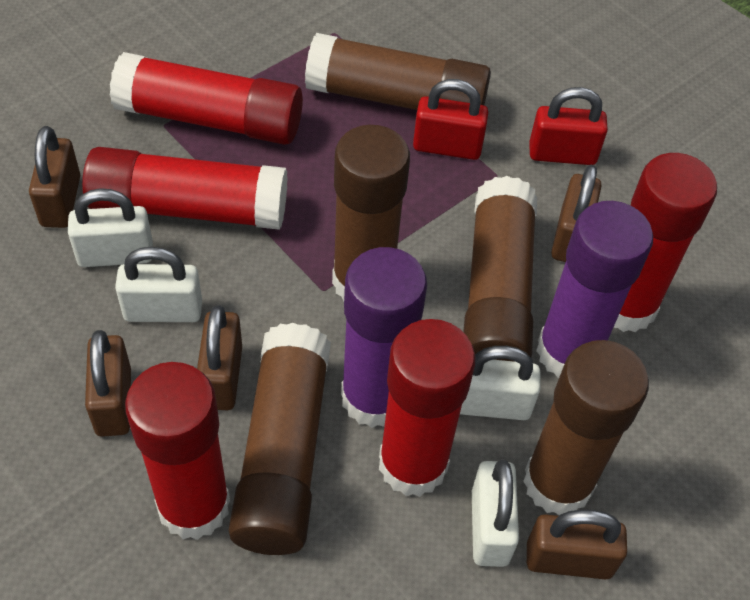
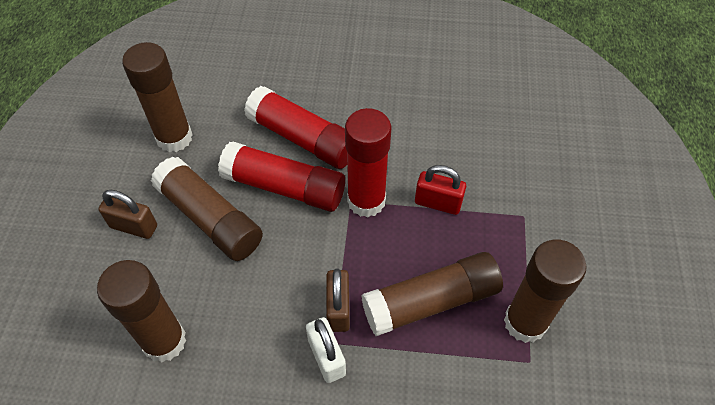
brown padlock: [29,126,80,228] [85,330,131,437] [197,305,242,410] [527,510,627,579] [551,165,601,262] = 5 -> [99,190,157,239] [326,269,350,332] = 2
purple glue stick: [341,247,427,428] [536,201,653,378] = 2 -> none = 0
red glue stick: [82,147,288,230] [110,52,303,145] [125,362,230,540] [379,319,476,497] [613,153,717,332] = 5 -> [218,141,345,212] [244,86,347,169] [345,108,392,218] = 3
red padlock: [413,79,489,160] [529,87,608,165] = 2 -> [415,165,466,215] = 1
white padlock: [68,188,153,267] [115,247,202,322] [460,346,541,420] [472,459,519,567] = 4 -> [306,317,346,383] = 1

